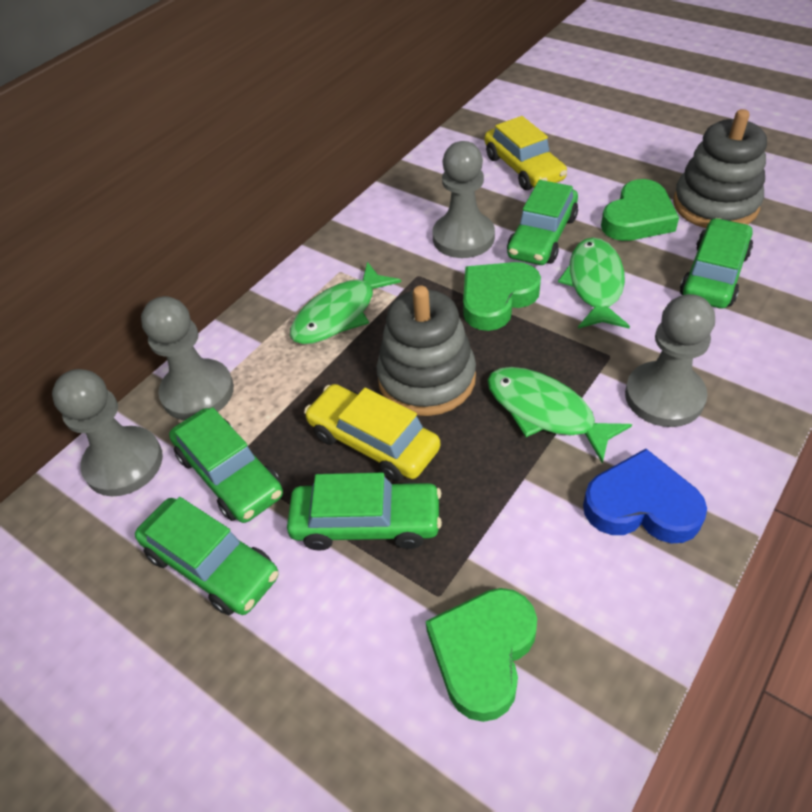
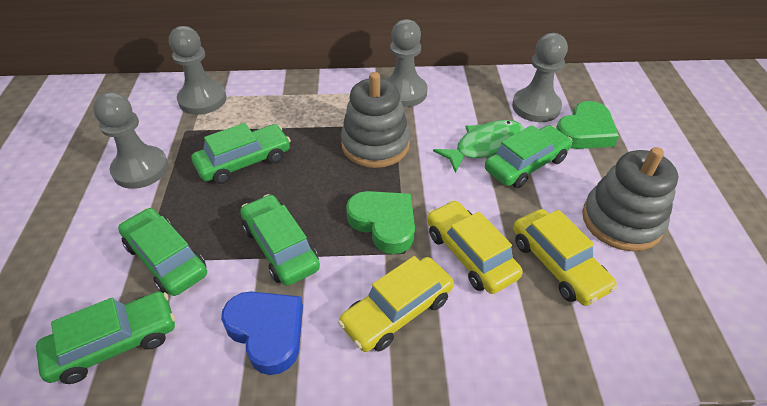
green fish: [290,262,401,344] [487,367,632,464] [558,238,630,328] = 3 -> [433,120,524,173] = 1
green heart: [426,588,537,722] [463,262,541,331] [601,179,679,241] = 3 -> [346,191,415,254] [556,101,619,149] = 2
yellow car: [304,384,440,481] [485,116,567,190] = 2 -> [338,256,454,352] [427,200,523,294] [513,209,617,306] = 3

